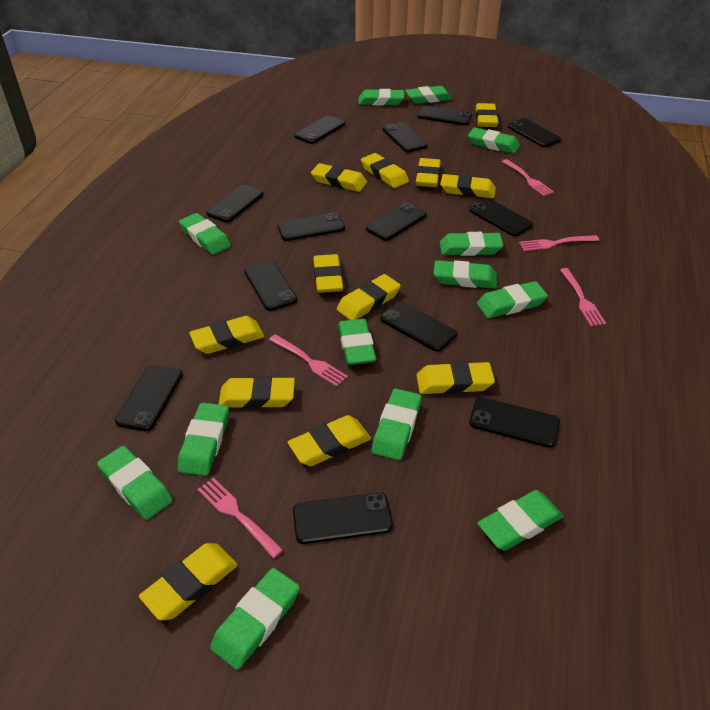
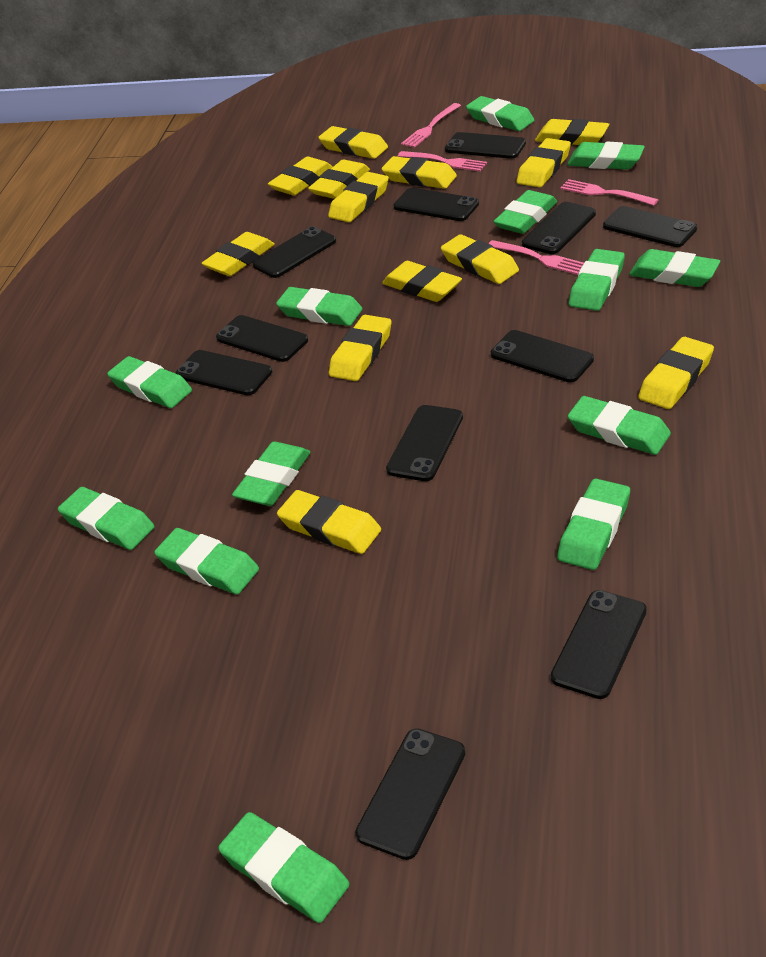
black phone: [115,365,183,432] [206,185,264,223] [244,261,297,311] [277,212,345,241] [293,493,393,544] [294,115,345,144] [366,203,427,241] [380,302,457,352] [383,122,428,153] [417,105,472,125] [469,198,533,236] [469,397,560,448] [508,118,561,147] = 13 -> [175,350,272,395] [216,315,308,362] [253,226,336,278] [355,728,466,860] [386,405,463,481] [393,188,479,221] [445,132,526,159] [491,330,594,383] [522,202,596,254] [551,590,647,699] [603,206,697,247] = 11
pink fork: [198,478,283,558] [269,334,348,387] [502,159,554,196] [519,235,599,251] [560,268,606,326] = 5 -> [398,151,487,172] [401,103,461,148] [488,240,584,275] [560,179,658,205] = 4
yellow eraser: [139,543,238,620] [189,316,264,354] [219,376,295,409] [288,415,371,466] [311,163,367,192] [313,254,343,293] [337,274,401,320] [361,153,409,188] [416,158,441,187] [416,361,495,394] [440,174,496,198] [476,103,499,127] = 12 -> [201,232,275,276] [268,157,333,196] [277,490,381,554] [308,159,370,199] [318,126,388,159] [328,172,389,222] [329,315,392,381] [382,156,457,189] [382,261,462,302] [441,234,519,284] [517,138,571,188] [535,119,609,145] [638,337,714,409] = 13

